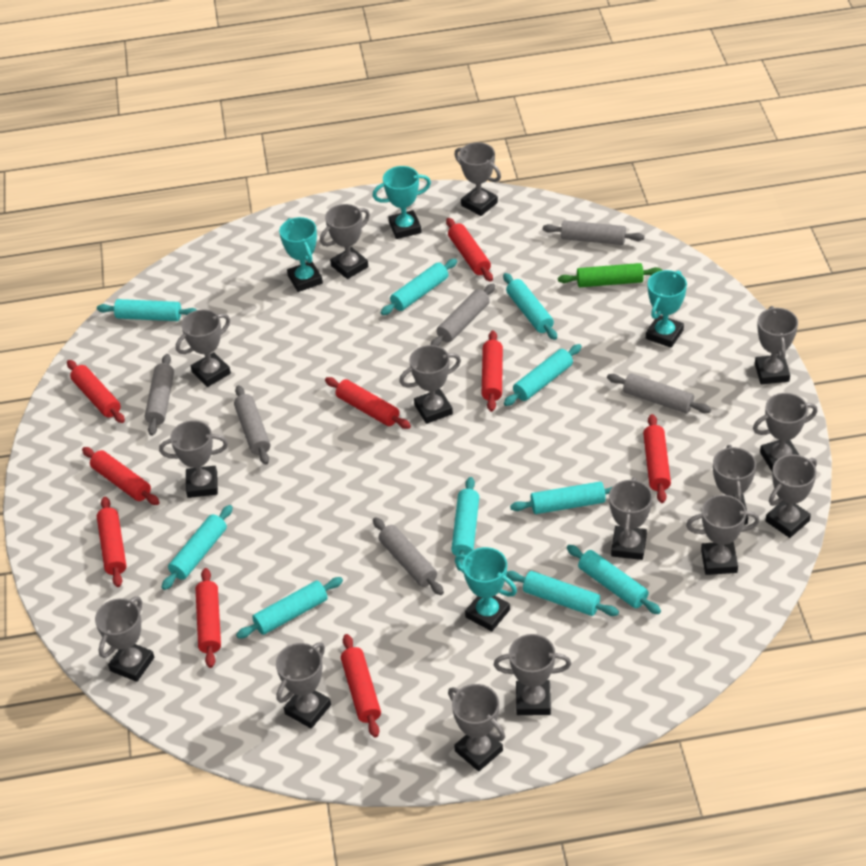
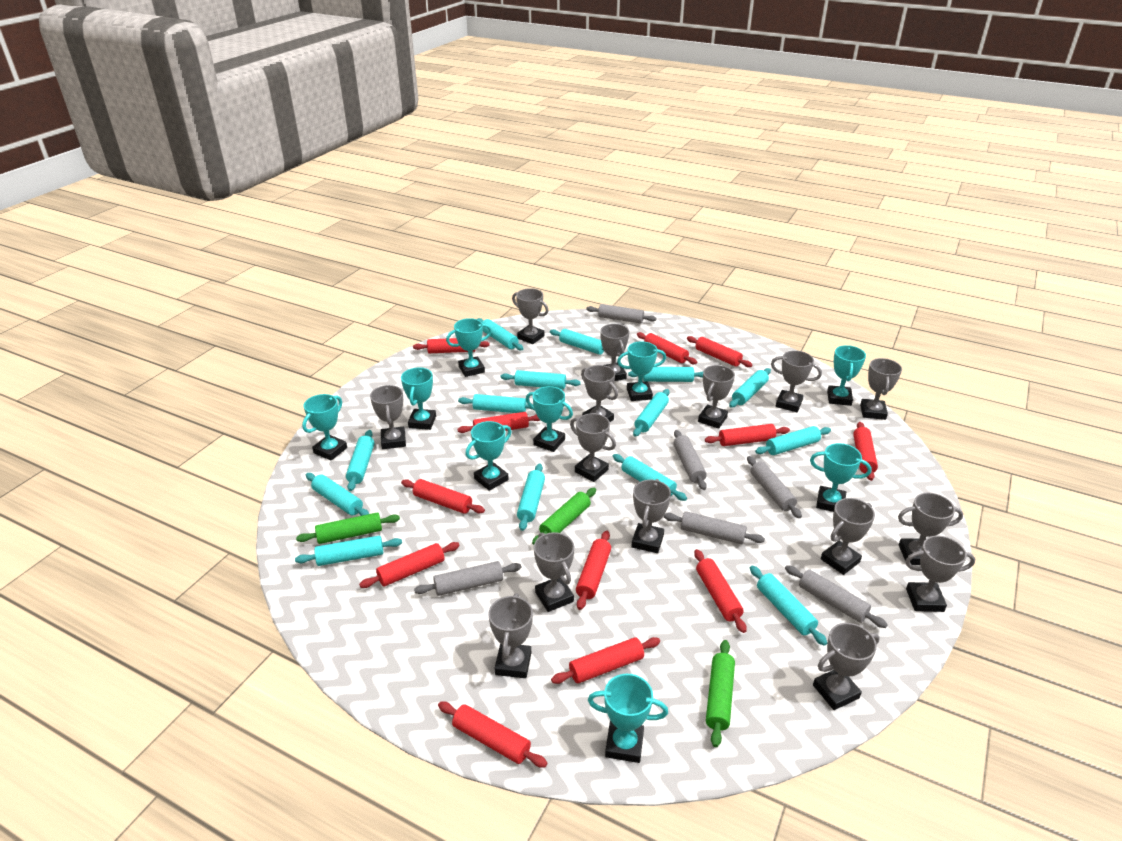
green rolling pin: [558,263,662,287] = 1 -> [296,513,400,544] [532,488,596,545] [706,640,735,747] = 3
red rolling pin: [67,360,125,423] [82,447,160,505] [97,497,127,587] [195,568,221,668] [325,377,411,429] [341,634,381,737] [446,218,493,282] [482,330,503,412] [643,414,671,503] = 9 -> [359,542,460,588] [401,479,485,514] [413,338,490,353] [438,702,547,768] [458,412,540,433] [551,637,660,684] [576,531,611,610] [637,332,697,364] [687,336,753,367] [694,549,747,633] [705,424,790,446] [853,422,878,481] = 12
turquoise rolling pin: [97,299,197,321] [162,505,233,590] [236,577,343,639] [380,259,457,315] [451,477,479,571] [503,273,557,340] [504,344,582,406] [506,571,619,616] [510,482,613,514] [567,545,661,614] = 10 -> [295,536,402,566] [306,473,369,516] [346,430,374,491] [458,394,534,413] [477,318,523,350] [501,370,581,389] [517,464,545,531] [550,329,604,355] [613,454,687,501] [628,367,703,382] [633,389,670,437] [729,368,771,408] [750,565,827,646] [755,426,831,455] = 14
turquoise trophy: [279,217,323,292] [373,166,431,239] [455,547,517,631] [646,270,687,348] = 4 -> [302,394,347,461] [401,368,436,430] [446,318,492,377] [465,421,512,491] [526,386,573,452] [588,674,668,763] [617,341,666,401] [810,443,872,512] [827,345,866,406] = 9

